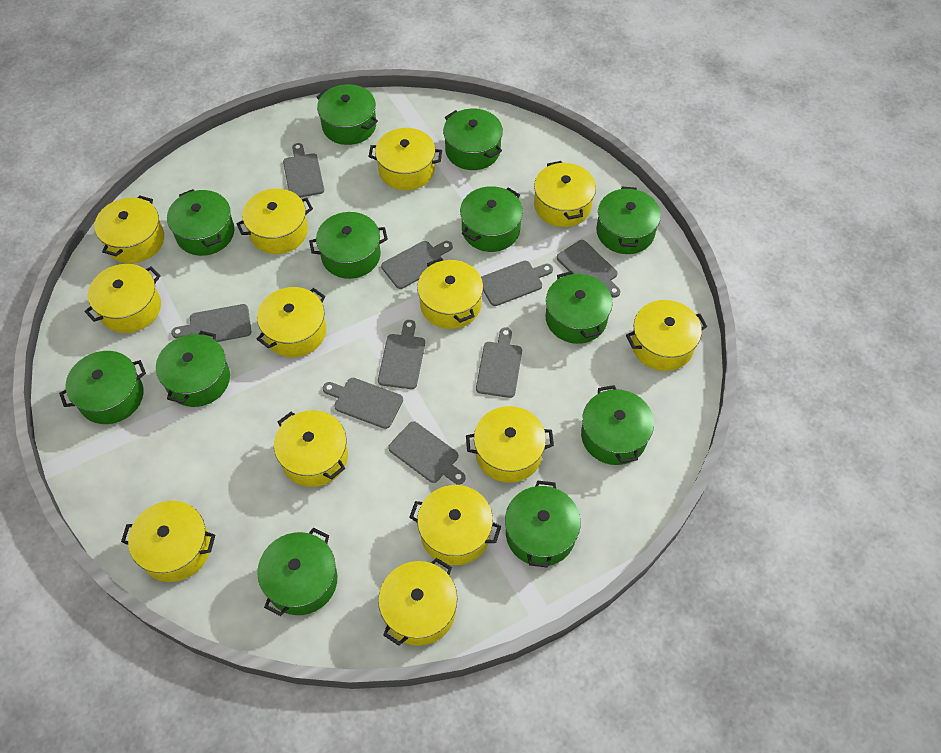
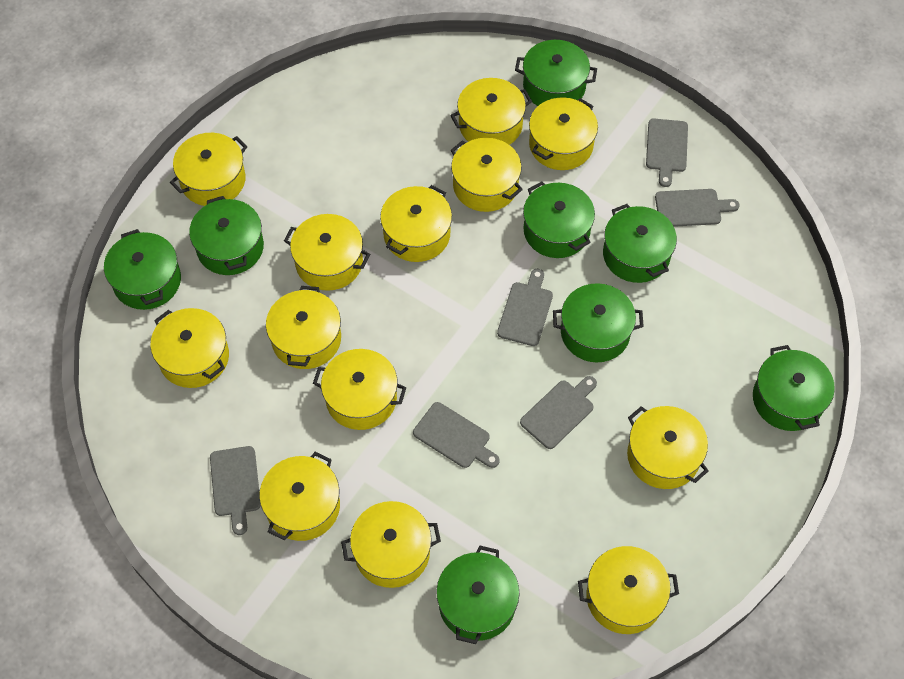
green pot: [59,351,146,424] [156,331,230,407] [167,189,235,256] [257,528,337,616] [309,212,388,279] [317,84,378,145] [443,109,503,170] [460,186,523,252] [505,481,581,567] [546,271,613,344] [581,385,654,465] [596,187,661,254] = 12 -> [104,229,181,310] [189,196,264,275] [436,546,519,644] [515,40,597,106] [523,182,595,258] [553,283,644,362] [603,204,677,283] [753,345,835,431] = 8
grey cutting board: [171,304,251,342] [283,143,324,198] [323,378,403,429] [378,320,425,389] [381,241,453,289] [388,421,466,485] [476,327,522,398] [481,261,553,306] [557,240,621,298] = 9 -> [210,446,261,535] [413,402,500,468] [497,269,553,346] [520,376,597,449] [646,119,688,187] [655,189,739,227] = 6

